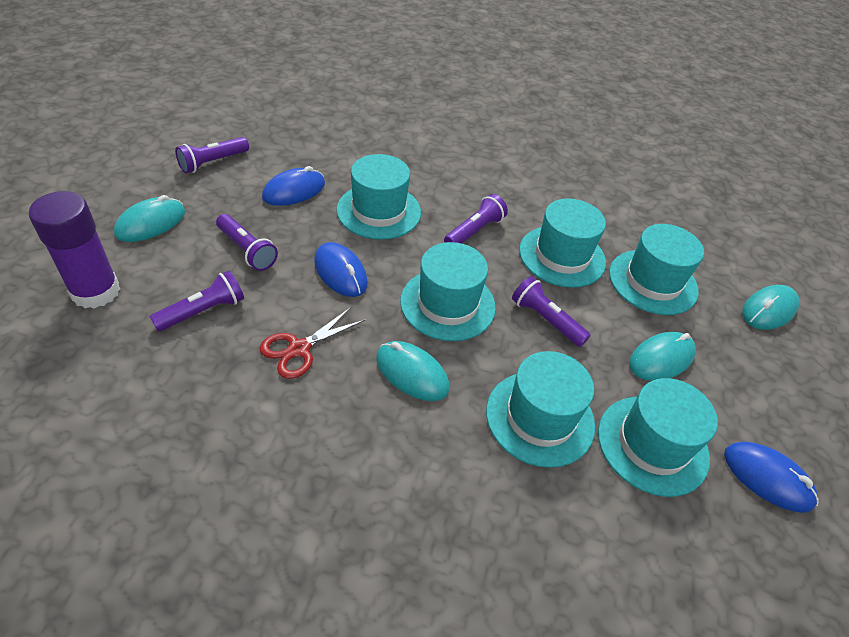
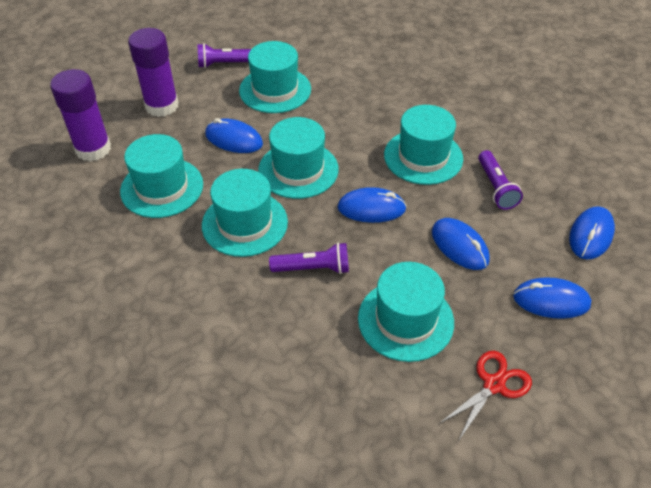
blue mouse: [262,166,325,206] [314,242,368,297] [724,442,819,513] = 3 -> [205,118,263,153] [337,187,407,223] [432,218,490,270] [513,278,591,319] [569,206,615,260] = 5
purple flashlight: [150,271,244,332] [175,137,249,173] [216,214,278,271] [444,194,508,244] [512,276,591,347] = 5 -> [197,43,251,68] [269,243,349,274] [478,150,523,210] = 3
purple glue stick: [29,191,120,309] = 1 -> [50,69,111,161] [128,28,179,117] = 2
turquoise mouse: [114,195,185,242] [376,341,449,401] [629,332,696,381] [742,285,799,330] = 4 -> none = 0

